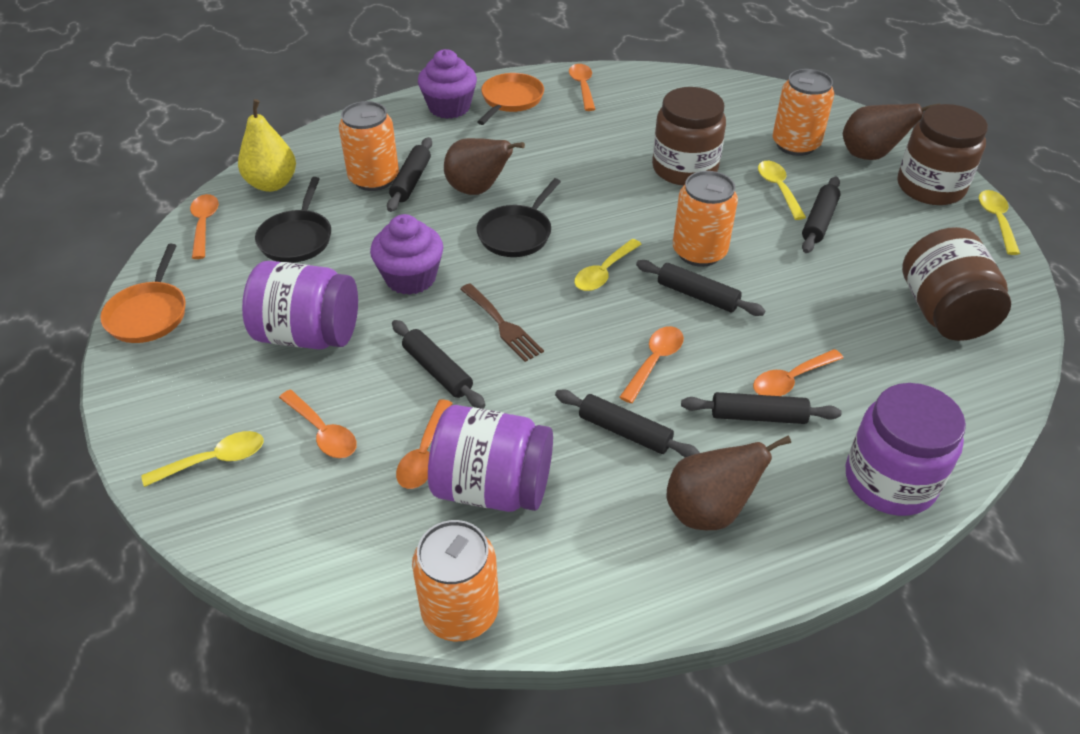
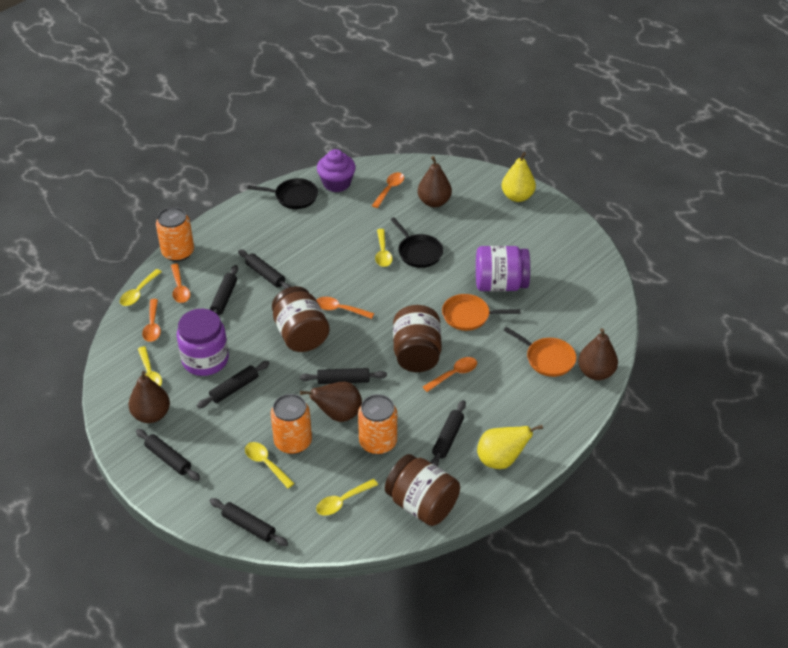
black rolling pin: [387,137,432,212] [392,320,486,409] [555,389,700,457] [636,260,765,316] [681,392,841,424] [802,176,841,253] = 6 -> [136,429,200,481] [197,361,270,408] [209,498,288,546] [210,265,238,315] [238,249,292,289] [300,368,387,384] [430,400,466,466] = 7
brown fork: [460,284,544,362] = 1 -> none = 0
brown pear: [444,138,525,195] [666,436,791,530] [843,103,940,160] = 3 -> [129,371,170,423] [300,382,362,422] [418,156,452,207] [578,328,618,380] = 4
orange can: [339,101,399,191] [412,520,499,641] [673,171,738,267] [773,69,834,156] = 4 -> [156,207,194,262] [271,394,312,454] [358,394,397,455] = 3
orange spoon: [190,194,219,259] [279,390,357,458] [396,399,453,489] [569,64,595,111] [619,326,684,403] [753,349,843,396] = 6 -> [142,299,161,342] [171,264,190,303] [317,297,374,319] [372,172,404,208] [423,357,477,392] = 5
purple cupcake: [370,214,443,295] [418,49,477,119] = 2 -> [317,149,356,192] = 1
purple jar: [242,261,358,350] [428,405,553,512] [846,383,966,516] = 3 -> [177,309,229,376] [476,246,530,291] = 2
yellow pear: [238,99,296,192] = 1 -> [477,425,543,469] [502,152,536,202] = 2
yellow spoon: [141,431,263,487] [574,239,642,291] [758,161,806,220] [979,190,1020,255] = 4 -> [120,269,162,306] [138,346,162,387] [245,442,295,488] [316,479,378,516] [375,229,392,267] = 5

